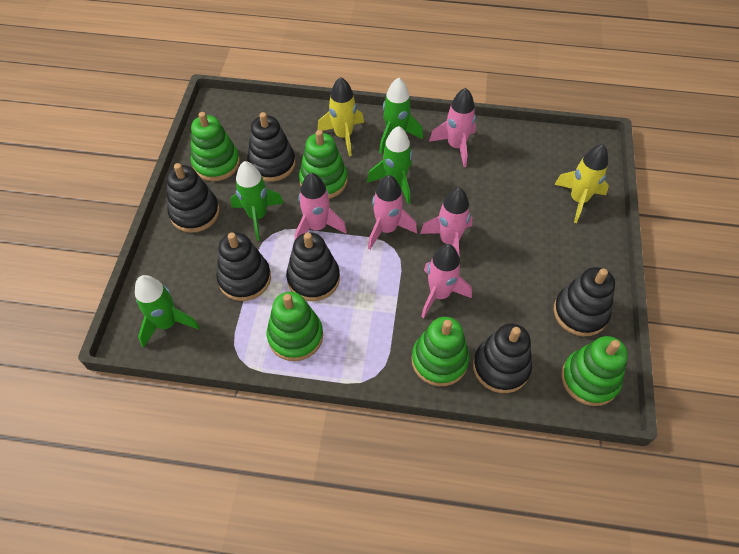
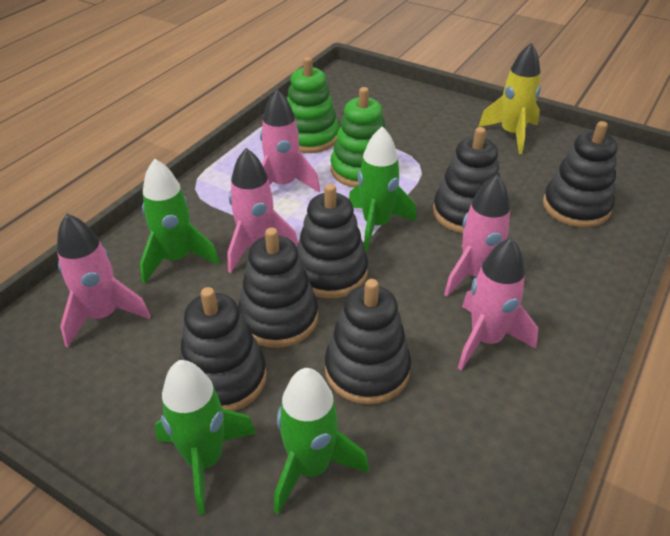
green stacking toy: [191,112,240,181] [267,292,323,361] [299,130,347,199] [411,317,469,386] [561,336,628,406] = 5 -> [287,57,339,153] [330,87,386,188] = 2
yellow rocket: [317,77,364,156] [554,144,609,223] = 2 -> [478,43,541,154] = 1

